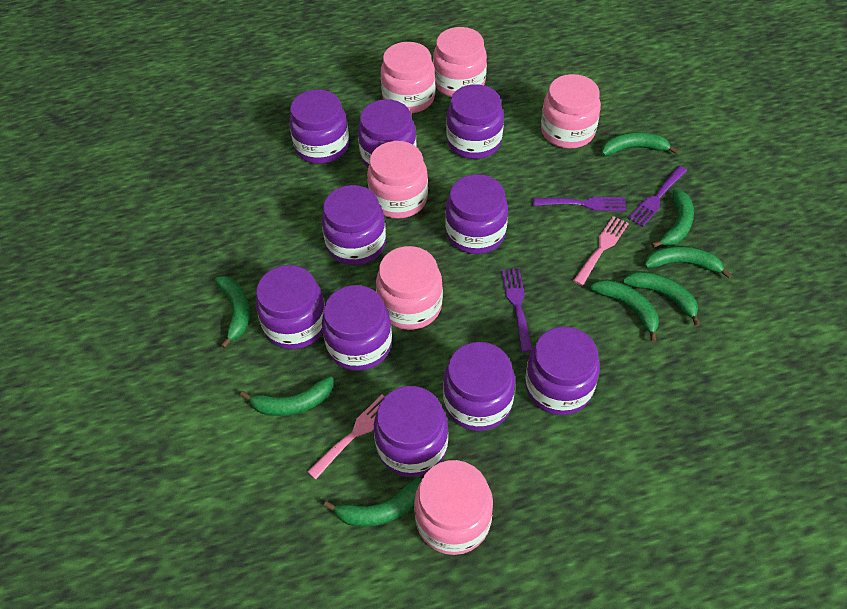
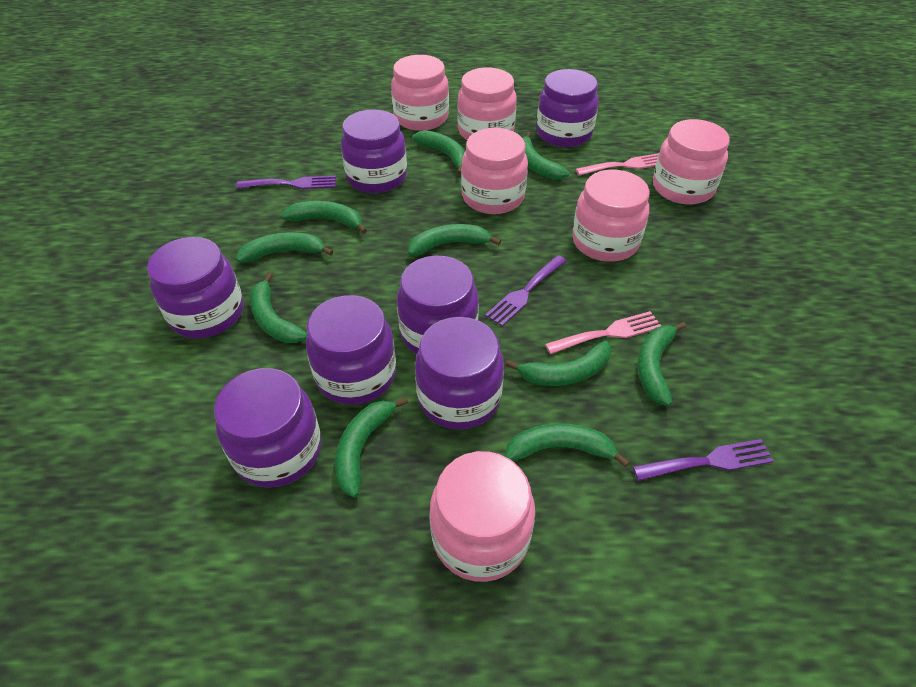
green banana: [214,276,250,348] [240,376,333,416] [324,477,422,526] [590,279,659,343] [601,132,679,156] [622,271,700,327] [644,246,732,279] [651,189,694,248] = 8 -> [236,232,334,262] [250,273,307,343] [281,201,367,234] [335,397,409,498] [408,224,501,256] [412,130,465,175] [505,341,612,386] [505,423,629,467] [523,132,570,180] [638,322,686,406] = 10
purple jar: [256,265,325,349] [289,89,349,164] [321,185,386,265] [322,285,392,371] [358,99,417,168] [374,386,448,477] [443,342,515,431] [445,174,508,254] [446,84,504,159] [525,327,600,415] = 10 -> [147,237,244,338] [214,368,321,488] [306,295,396,405] [341,109,407,193] [397,255,479,354] [415,317,504,429] [536,69,599,147] = 7

